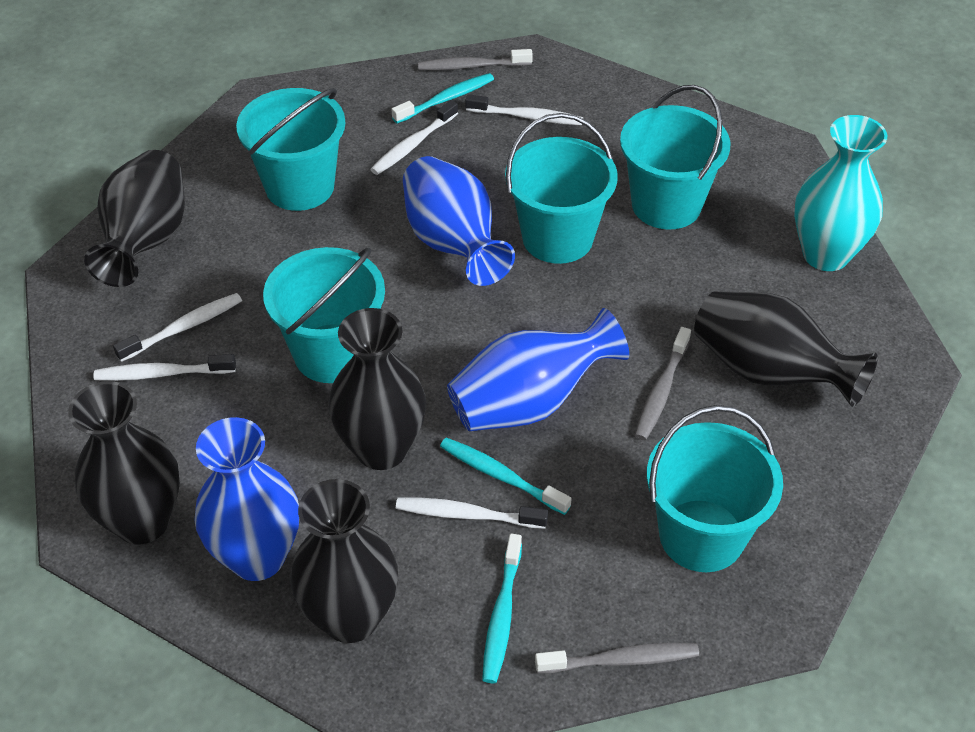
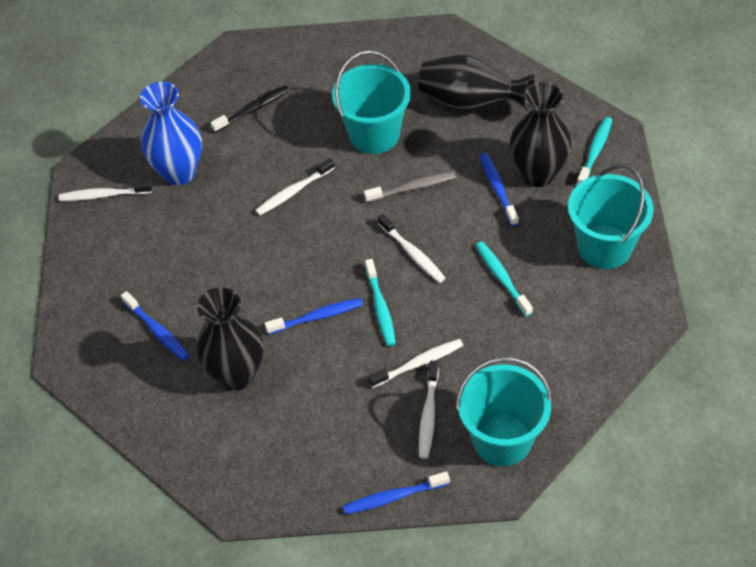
black toothbrush: none = 0 -> [210,85,290,133] = 1
black vase: [68,381,180,544] [84,150,185,287] [290,479,398,643] [328,308,426,470] [694,291,878,407] = 5 -> [196,287,264,391] [418,54,535,113] [509,82,571,187] = 3
blue toothbrush: none = 0 -> [121,291,189,361] [265,298,363,335] [343,471,450,514] [480,153,519,226] = 4
blue vase: [195,417,299,581] [403,156,515,286] [447,308,629,431] = 3 -> [140,82,202,185] = 1
grey toothbrush: [418,49,533,70] [535,643,699,673] [634,327,691,440] = 3 -> [364,171,456,203] = 1
turquoise bucket: [236,88,346,211] [263,247,385,383] [505,113,618,264] [620,85,731,230] [647,405,783,572] = 5 -> [332,51,411,154] [456,357,553,466] [568,164,653,269] = 3
turquoise vase: [794,115,887,271] = 1 -> none = 0

